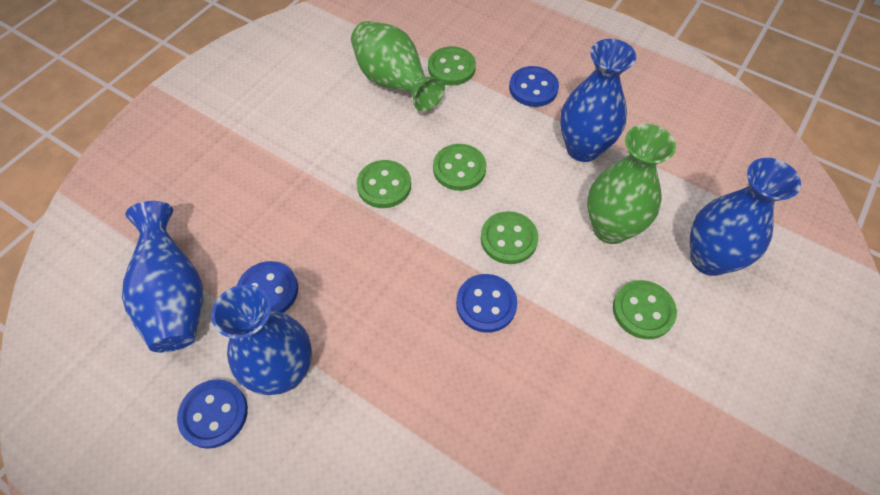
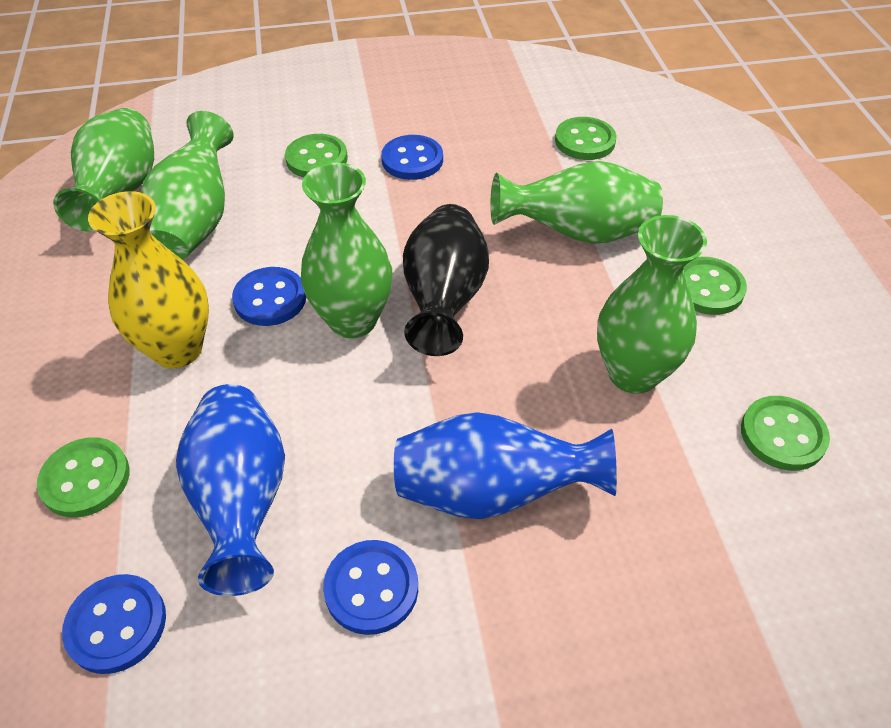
black vase: none = 0 -> [403,204,489,356] = 1
blue vase: [122,201,203,352] [211,284,312,395] [560,39,636,162] [690,158,801,276] = 4 -> [176,384,285,596] [394,412,617,519] = 2
green vase: [351,21,445,112] [587,124,676,244] = 2 -> [53,108,154,232] [141,111,234,260] [301,163,392,338] [490,161,663,244] [597,215,707,394] = 5
yellow vase: none = 0 -> [88,191,209,368] = 1

